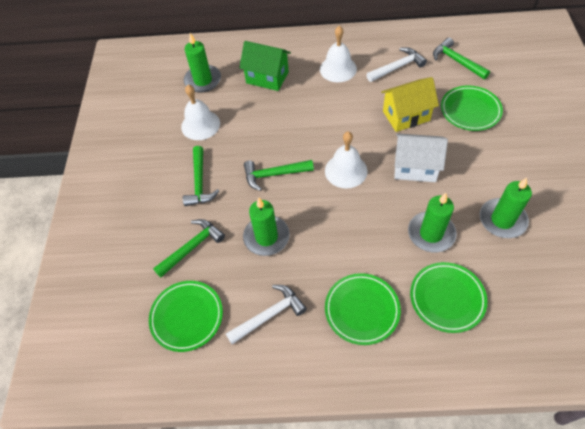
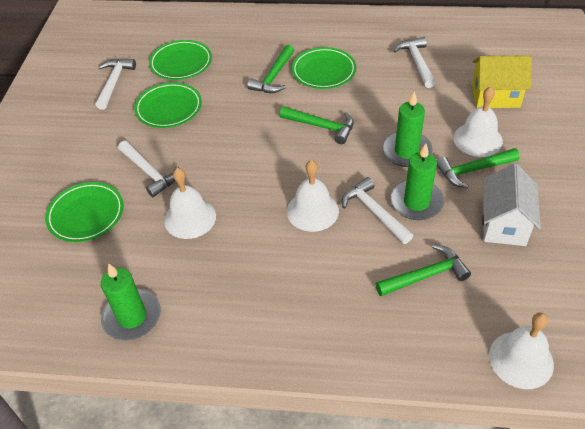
green candle: [184,33,221,93] [243,197,290,256] [408,193,457,252] [480,178,532,238] = 4 -> [101,263,161,341] [382,91,433,167] [390,144,444,220] = 3
green house: [239,41,291,91] = 1 -> none = 0
white bell: [181,84,220,140] [320,26,357,82] [325,131,367,189] = 3 -> [164,168,216,239] [287,160,339,232] [453,86,503,157] [489,312,554,389] = 4
white hammer: [226,285,307,344] [366,47,427,82] = 2 -> [96,59,136,110] [118,141,179,197] [342,177,413,244] [393,37,436,88] = 4

